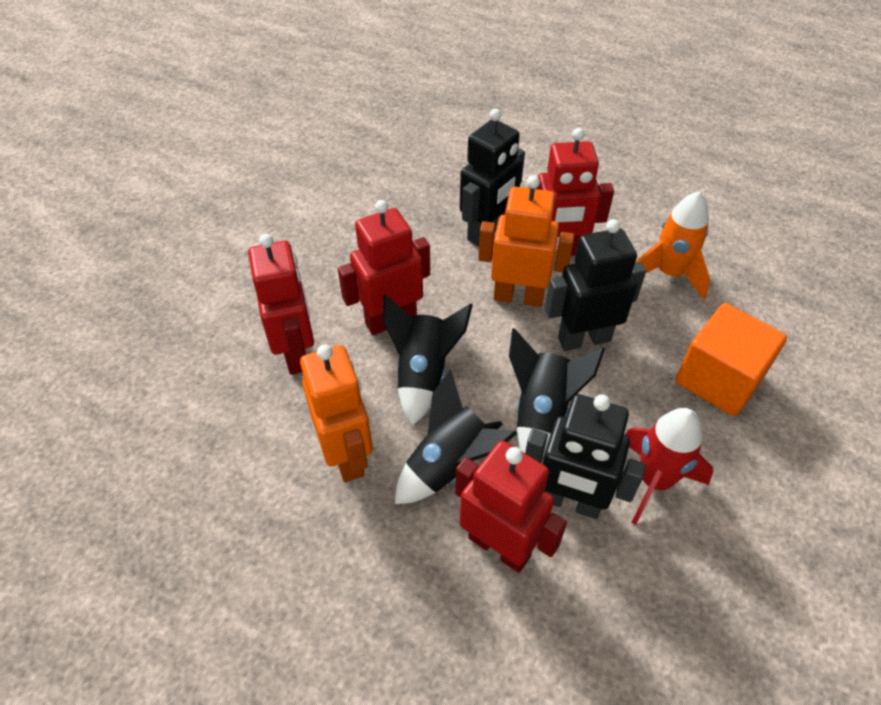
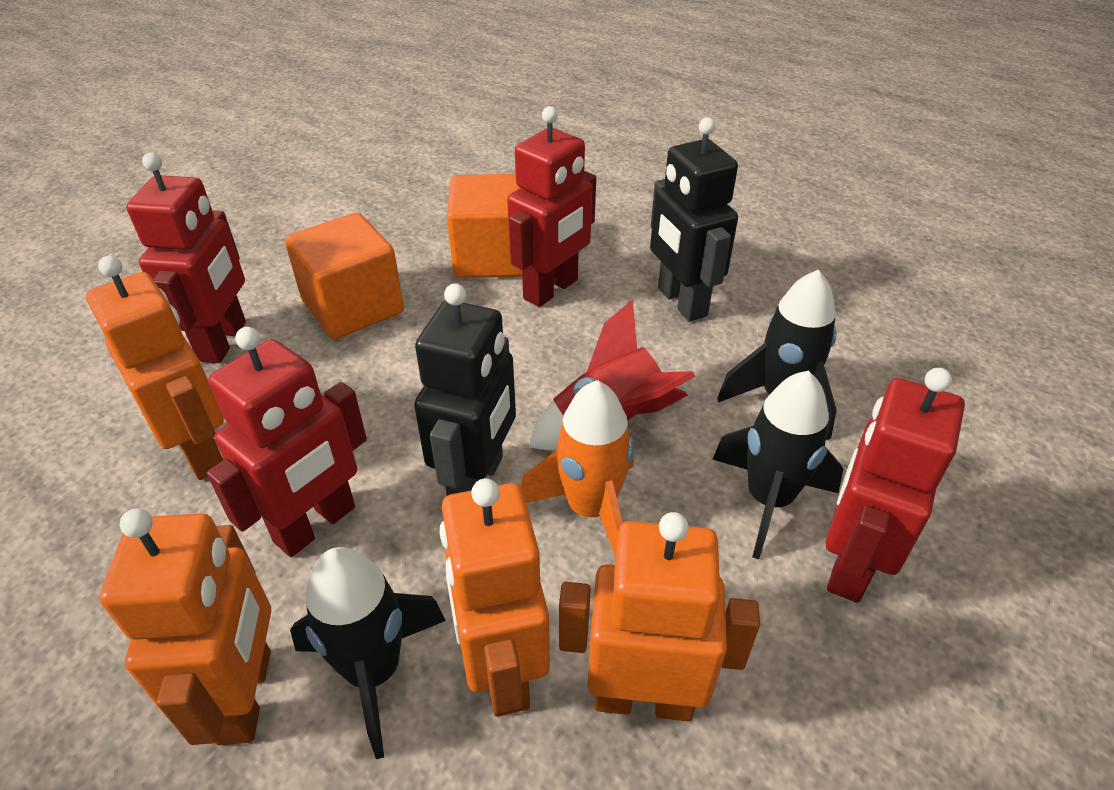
black robot: [460,109,525,247] [525,394,646,519] [545,219,646,351] = 3 -> [414,283,516,496] [650,117,738,322] = 2
orange cube: [675,303,787,416] = 1 -> [285,213,404,339] [447,174,522,278] = 2
orange robot: [300,344,373,482] [478,175,574,307] = 2 -> [86,256,224,480] [100,508,271,745] [440,478,550,717] [559,512,760,722] = 4

